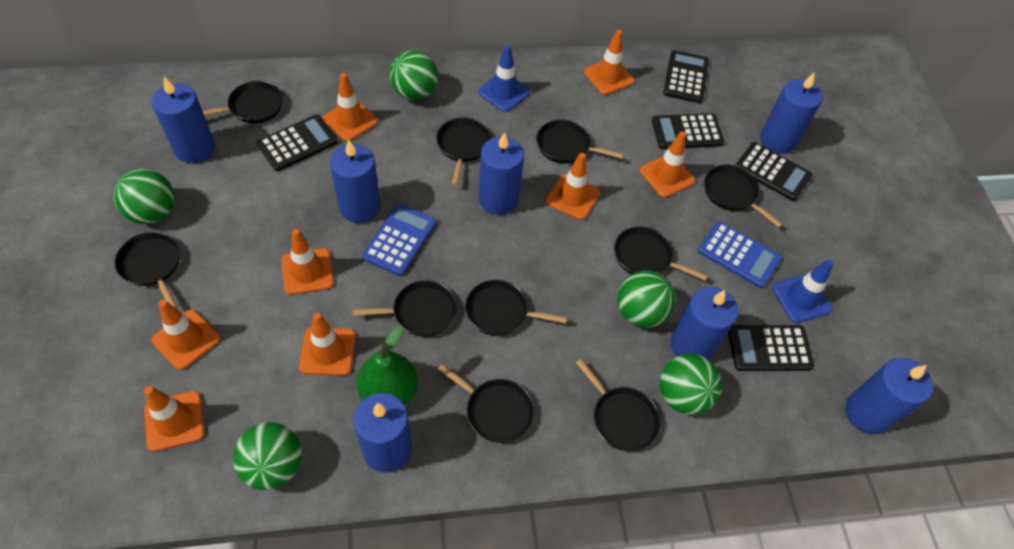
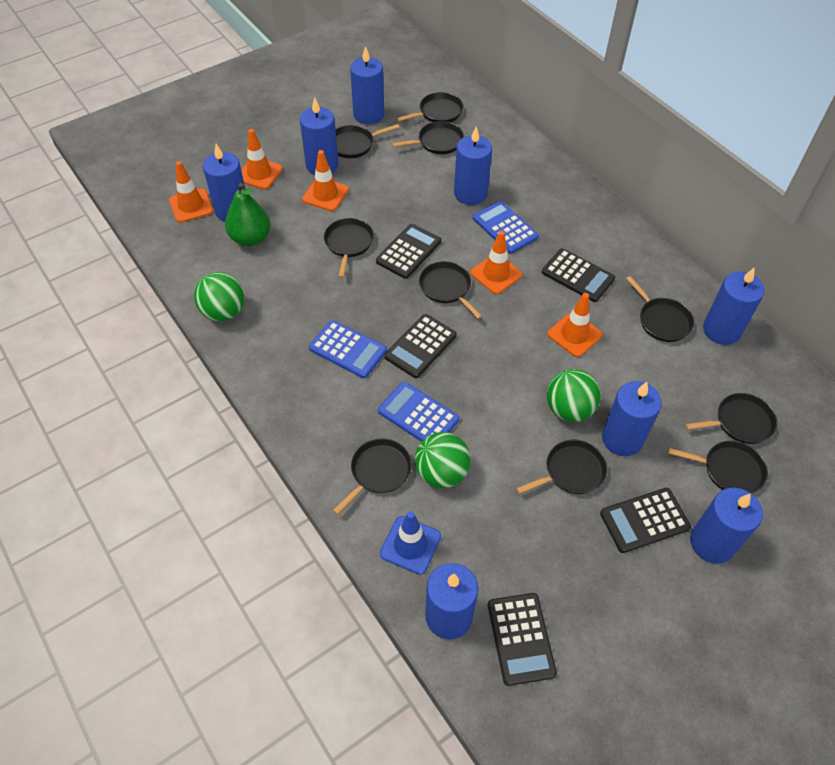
blue calculator: [362,204,436,276] [698,221,782,288] = 2 -> [309,320,387,378] [378,382,459,442] [473,201,539,254] = 3
blue candle: [151,77,215,163] [330,139,381,223] [354,393,412,473] [479,132,524,215] [671,287,738,360] [760,72,823,154] [845,358,933,434] = 7 -> [203,144,245,222] [300,98,339,175] [350,46,384,124] [425,563,478,639] [454,127,492,205] [602,381,662,456] [690,487,763,564] [703,267,765,345] = 8
blue traffic cone: [478,45,530,112] [772,259,834,323] = 2 -> [380,511,441,575] = 1
green ball: [113,169,175,224] [233,422,302,490] [390,50,438,100] [617,271,676,328] [660,354,722,415] = 5 -> [194,272,245,321] [415,432,471,488] [547,369,601,422] = 3
orange traffic cone: [144,386,205,452] [151,300,220,370] [281,229,334,295] [299,313,356,376] [323,73,378,141] [546,153,600,220] [584,30,634,95] [640,131,695,198] = 8 -> [169,161,213,223] [241,129,283,189] [302,150,349,211] [470,231,522,294] [547,293,603,357] = 5

